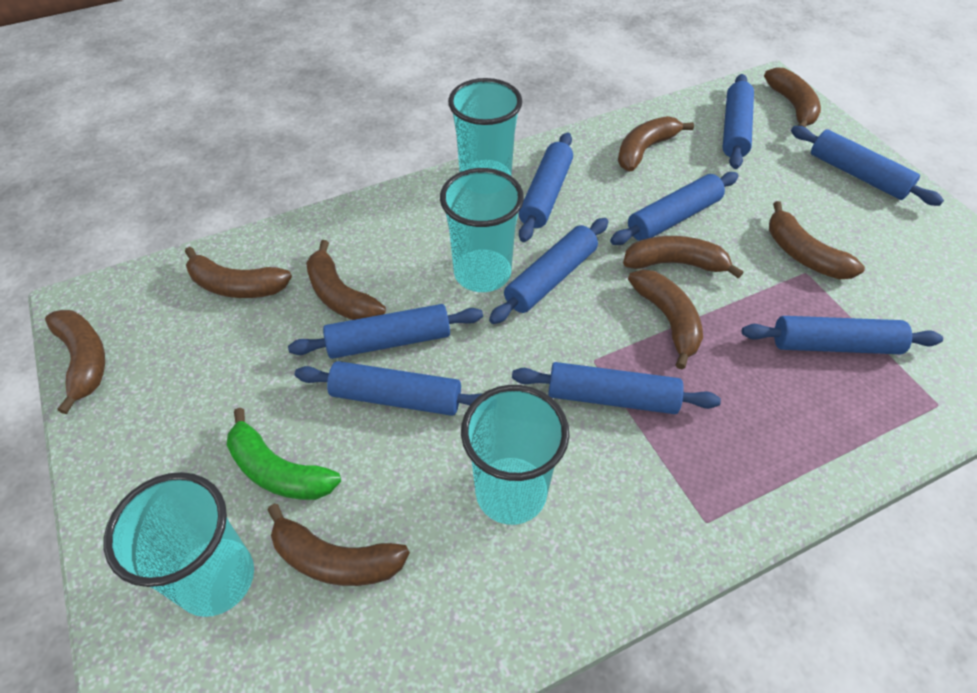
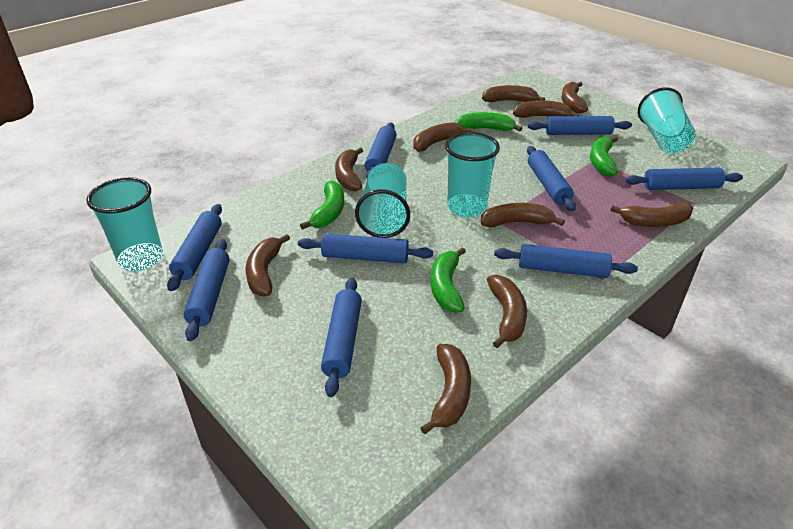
brown banana: [45,310,105,414] [185,247,292,298] [267,504,410,586] [306,240,386,320] [618,116,694,171] [623,236,743,279] [628,269,703,369] [764,67,821,127] [769,201,865,279] = 9 -> [245,234,290,296] [335,147,363,192] [413,122,473,152] [420,344,471,434] [481,203,565,228] [482,85,545,102] [487,275,527,348] [513,100,579,118] [562,82,588,114] [611,202,693,227] = 10
green banana: [227,408,341,500] = 1 -> [300,180,344,230] [431,247,466,313] [455,112,523,132] [590,136,618,176] = 4

